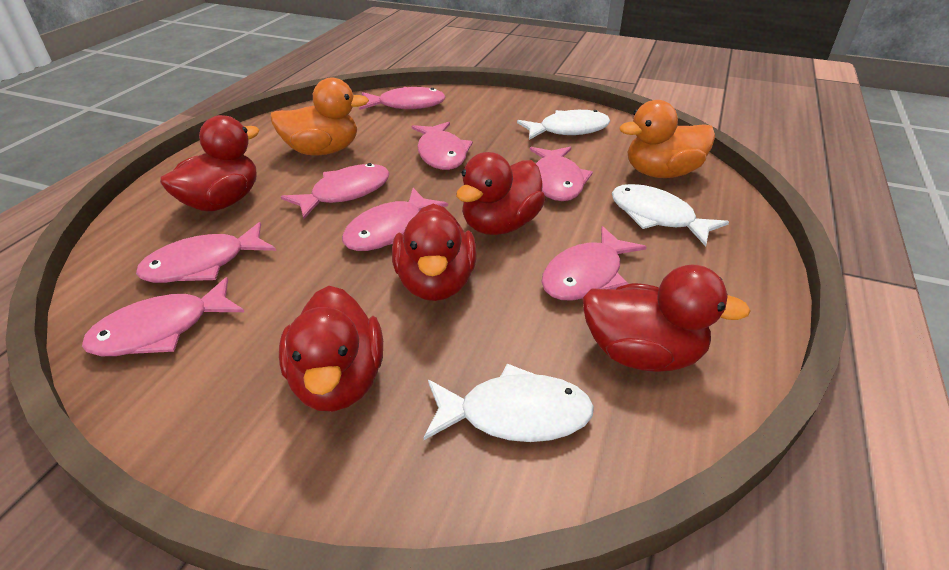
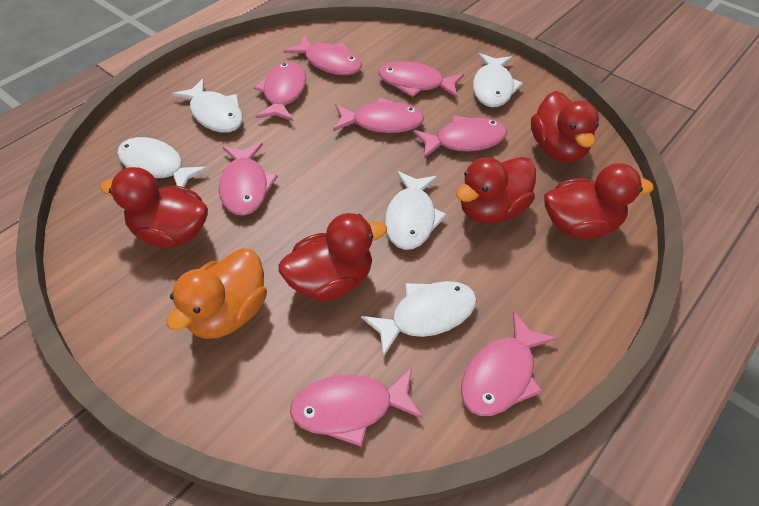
orange duck: [270,78,369,155] [619,100,715,178] = 2 -> [166,248,267,339] = 1
white fish: [424,363,594,442] [517,110,610,140] [612,184,729,246] = 3 -> [117,137,209,187] [172,79,243,133] [361,281,477,357] [385,171,447,250] [473,53,523,107] = 5

